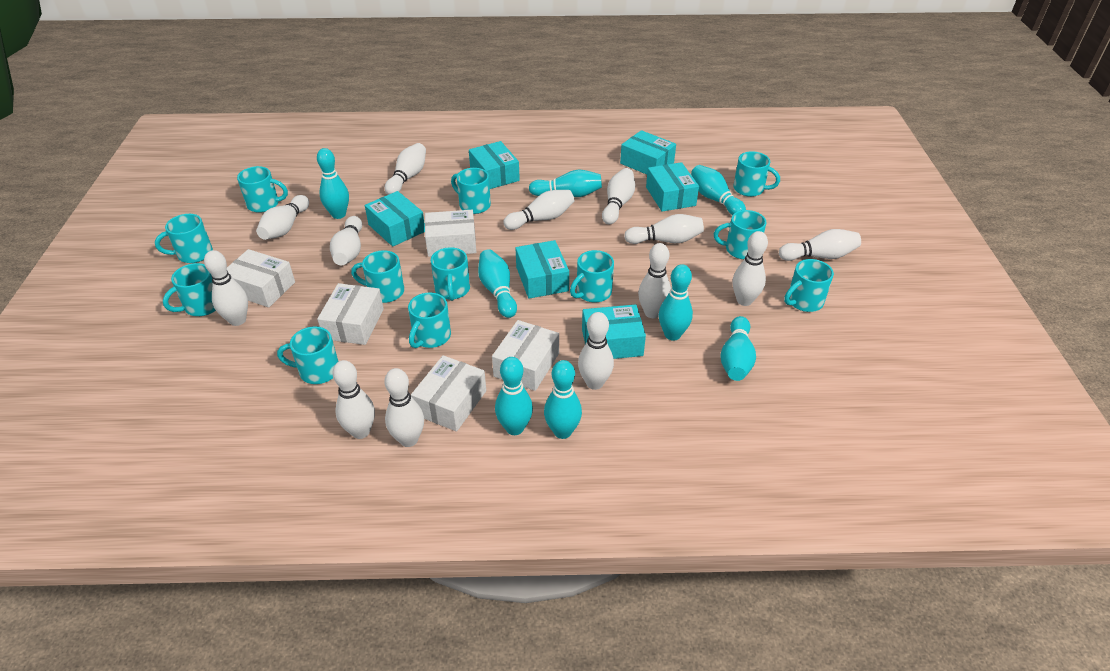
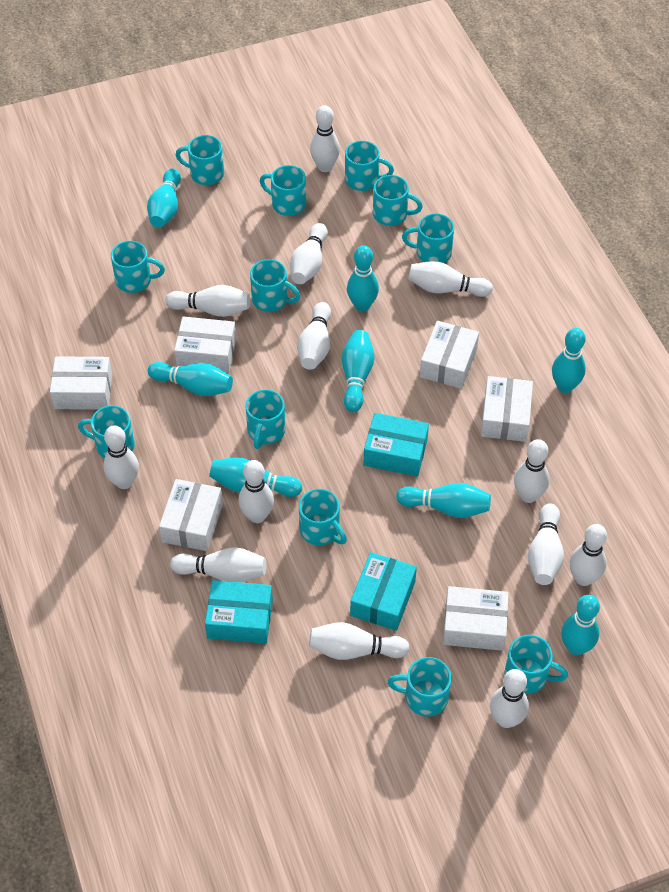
turquoise box: [365,191,425,247] [469,141,520,189] [515,240,569,299] [582,304,646,359] [620,130,676,174] [646,162,699,212] = 6 -> [205,580,273,644] [350,552,417,631] [364,413,429,477] = 3
white box: [227,249,295,307] [317,283,384,345] [411,355,486,431] [425,210,476,257] [492,320,559,391] = 5 -> [50,356,113,410] [159,479,223,551] [174,317,236,373] [420,321,479,389] [443,586,508,651] [481,376,533,442] = 6

